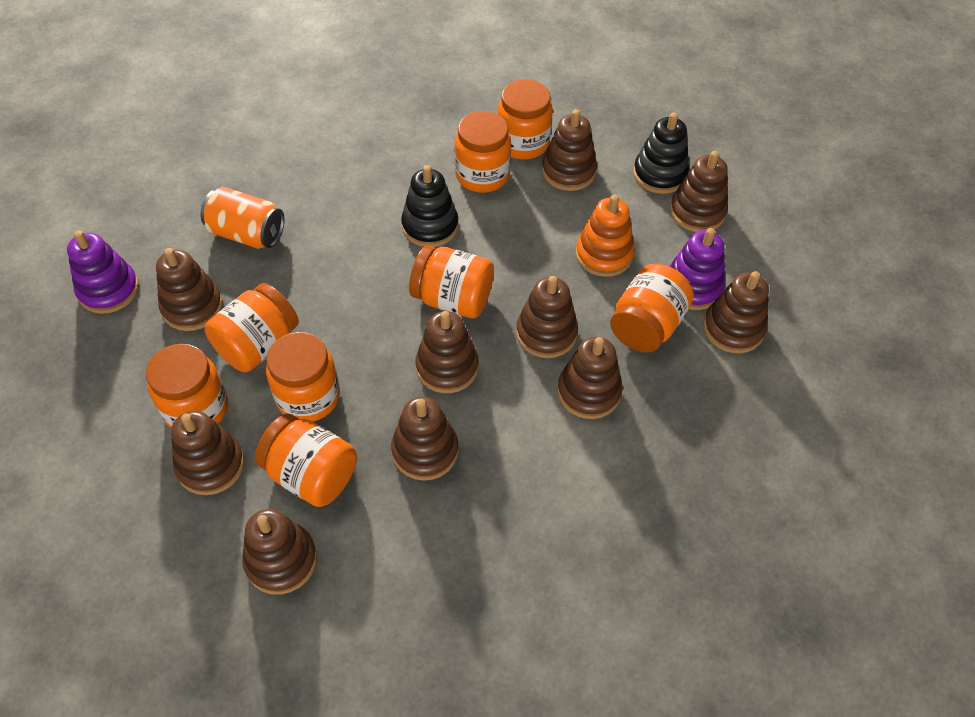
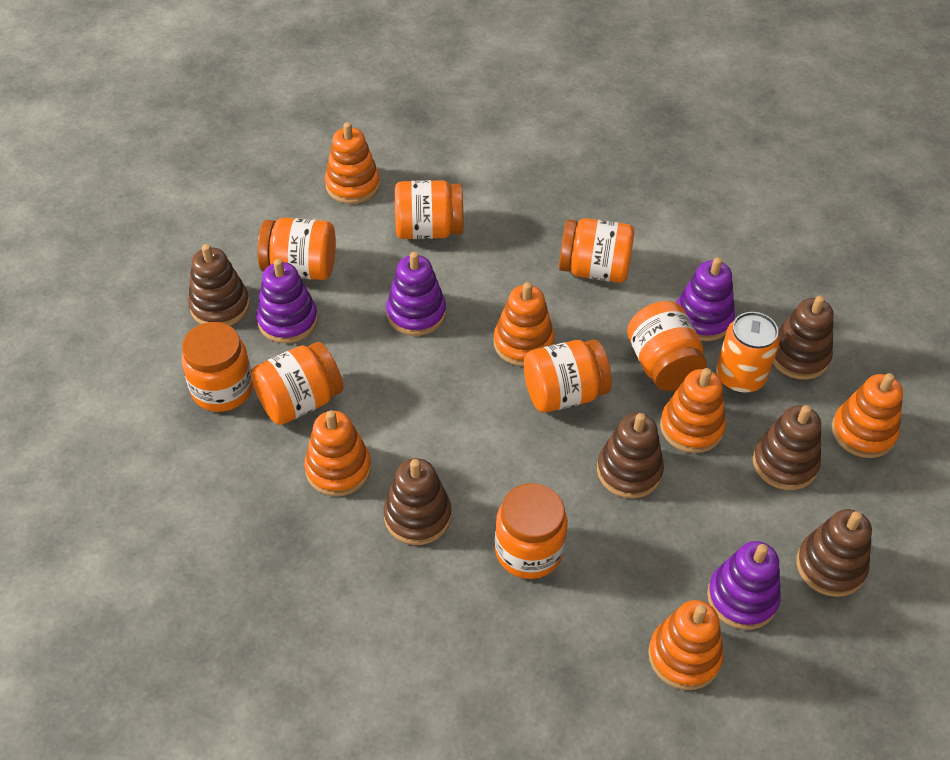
black stacking toy: [401,165,458,247] [633,112,689,194] = 2 -> none = 0
brown stacking toy: [156,248,223,331] [171,411,244,495] [242,509,317,595] [391,397,459,481] [415,311,479,393] [516,276,578,358] [542,109,597,191] [558,337,622,419] [670,151,728,232] [703,271,769,354] = 10 -> [188,244,250,326] [383,458,452,545] [597,413,664,499] [753,405,821,490] [773,295,834,380] [797,509,872,597] = 6
orange stacking toy: [575,195,635,277] = 1 -> [304,411,371,496] [325,122,380,204] [494,282,555,366] [648,600,724,690] [660,368,726,453] [832,373,903,458] = 6
purple stacking toy: [67,230,139,314] [669,228,725,310] = 2 -> [256,259,318,343] [386,252,446,336] [676,257,735,341] [707,541,781,630] = 4

